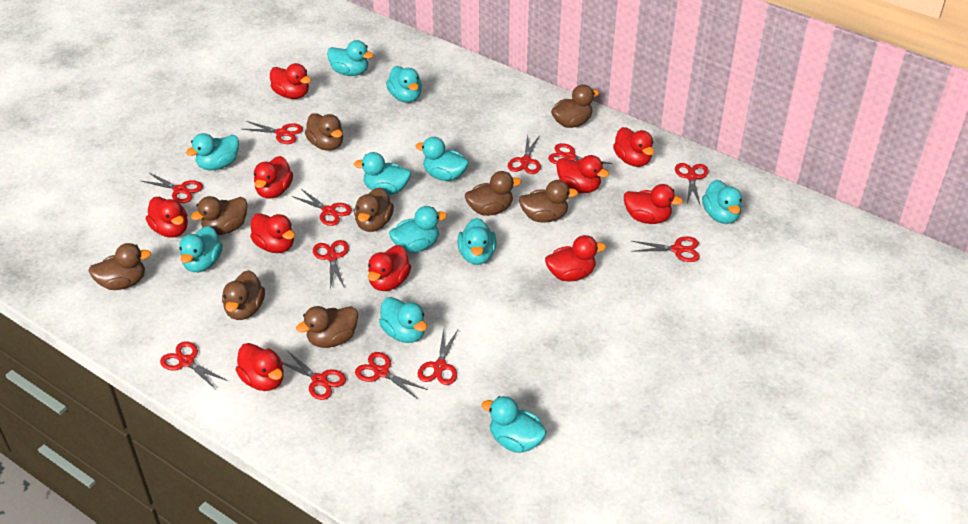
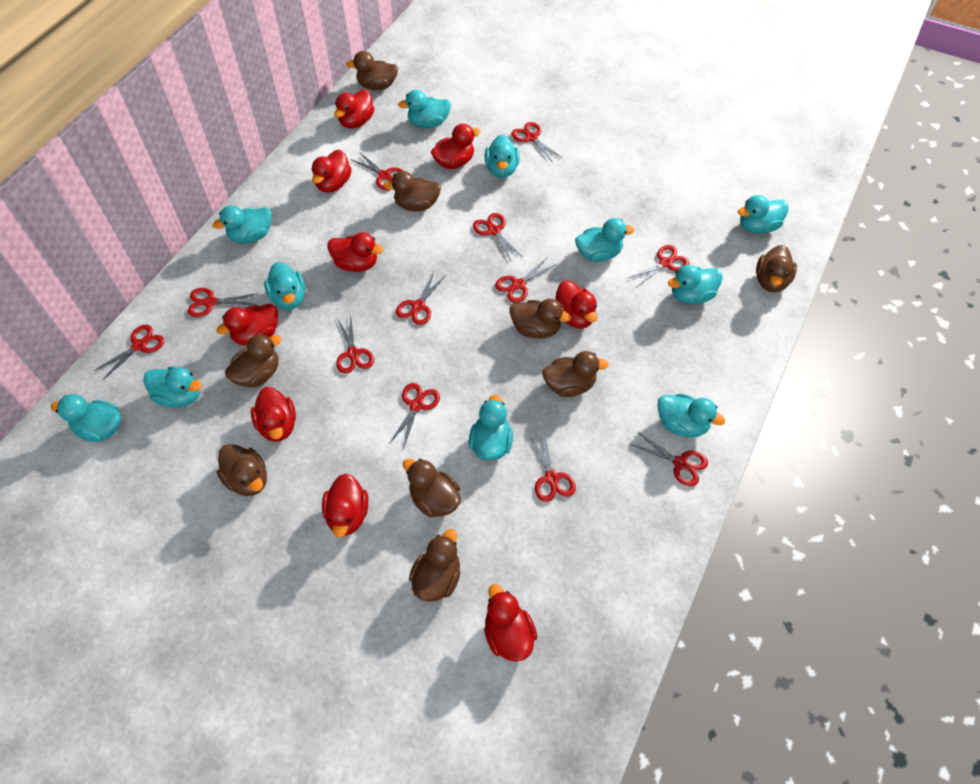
red duck: [146,197,188,238] [236,343,284,391] [250,213,295,253] [254,156,293,199] [270,63,311,99] [368,245,411,291] [545,235,606,282] [556,155,609,193] [613,127,654,167] [624,184,683,224] = 10 -> [216,303,278,345] [251,387,296,442] [312,150,352,193] [322,473,368,538] [327,232,383,272] [334,89,374,129] [431,124,480,169] [484,584,537,662] [555,280,597,329] = 9

